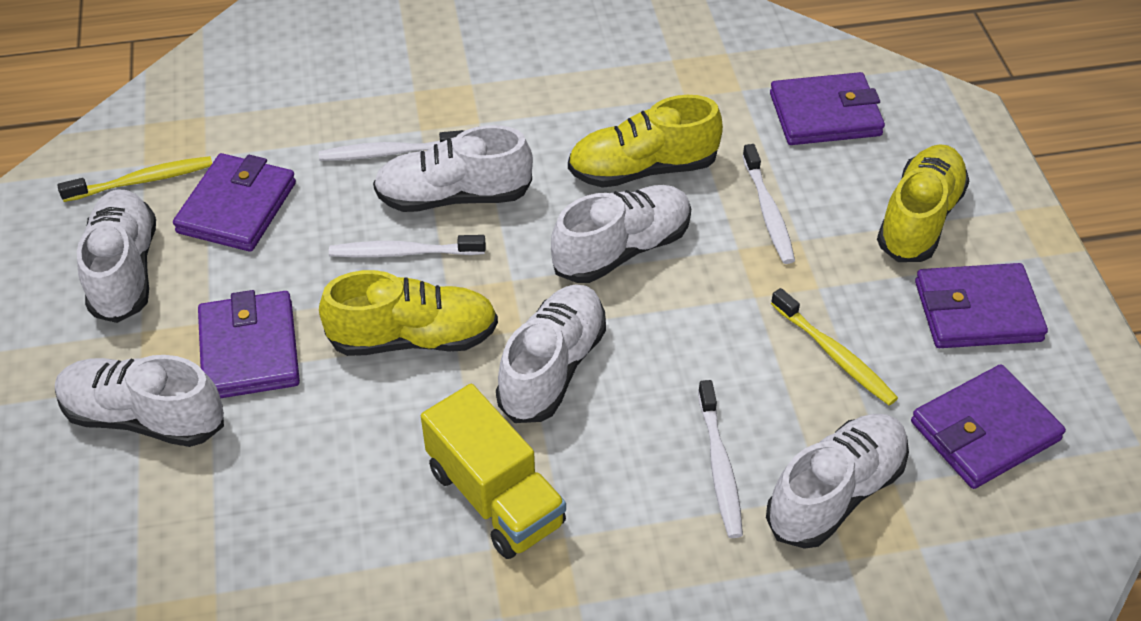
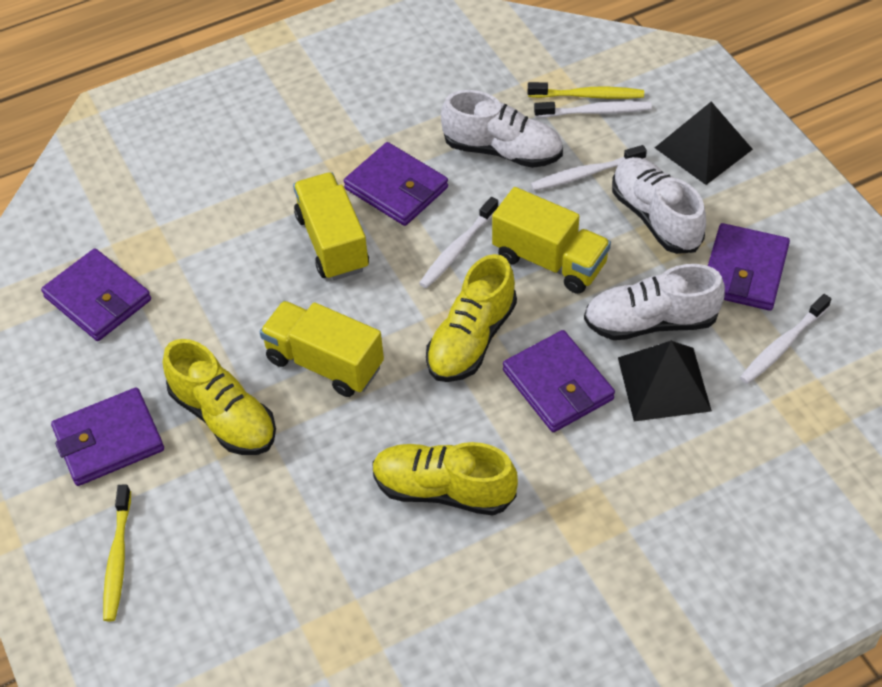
black pyramid: none = 0 -> [618,341,712,422] [655,102,753,185] = 2
white shoe: [55,355,224,447] [77,189,156,323] [373,125,533,212] [496,284,606,423] [551,185,691,283] [766,414,909,549] = 6 -> [441,90,563,168] [584,264,725,340] [612,157,706,254] = 3
yellow truck: [421,384,566,559] = 1 -> [260,301,384,397] [293,172,369,280] [492,187,611,294] = 3

